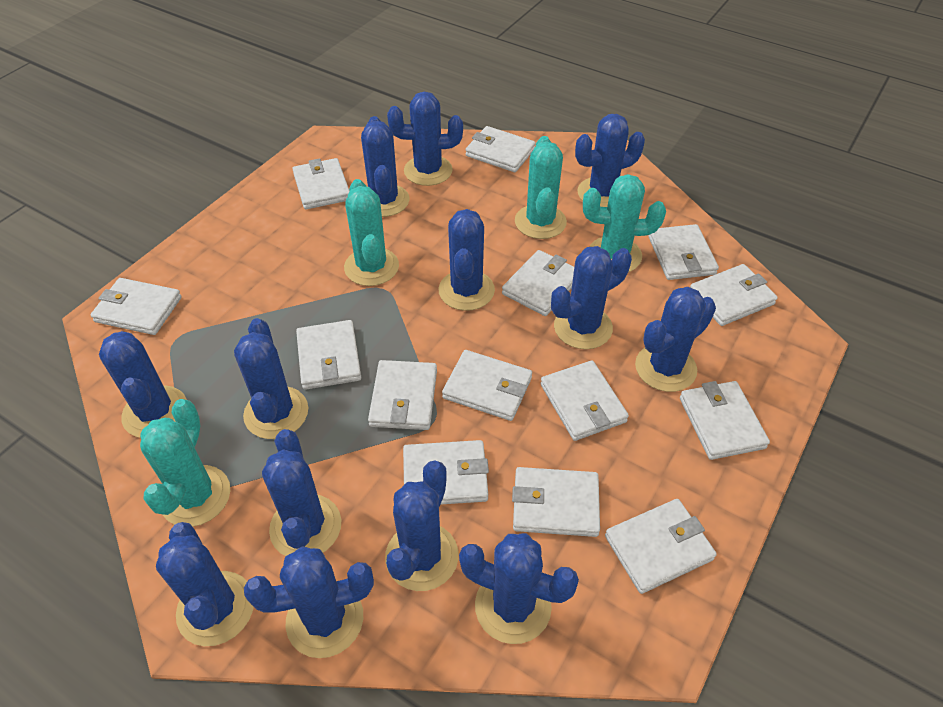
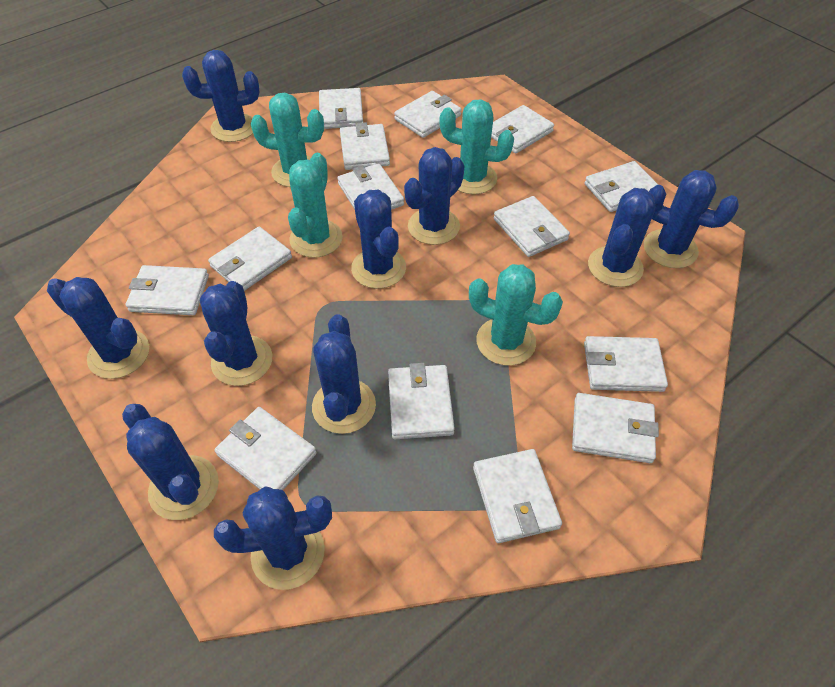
blue cactus: [99,331,187,438] [156,522,254,646] [234,318,308,439] [244,546,374,658] [262,429,341,556] [361,116,409,217] [385,460,459,591] [387,92,463,186] [439,209,495,311] [459,533,579,644] [551,246,632,349] [575,114,645,207] [635,287,716,392] = 13 -> [47,277,149,379] [122,404,219,520] [182,50,260,142] [200,281,272,386] [214,486,332,590] [312,314,376,434] [351,190,406,289] [404,147,464,245] [588,188,655,287] [644,170,739,268] = 10

